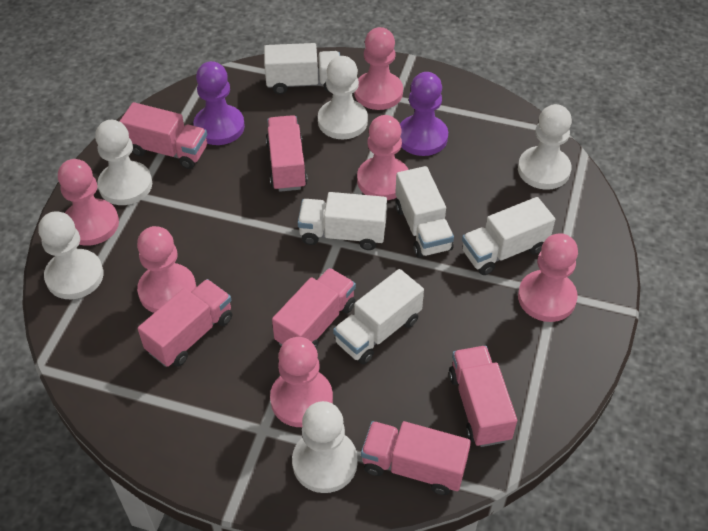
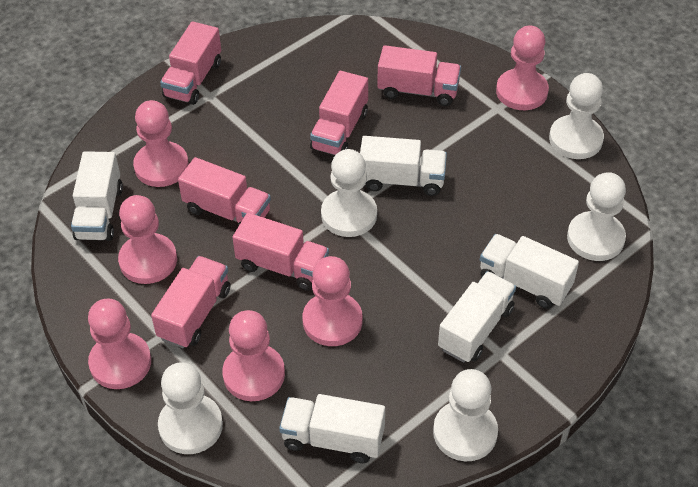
purple pawn: [193,61,245,145] [400,72,448,156] = 2 -> none = 0

